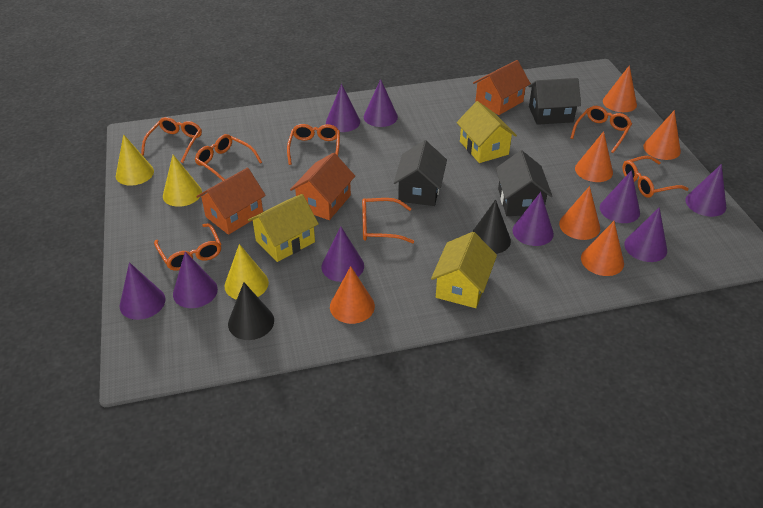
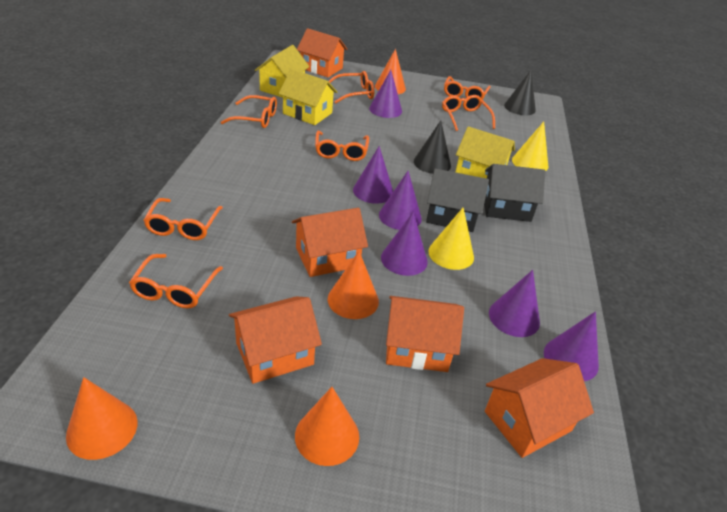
black house: [394,140,447,206] [496,150,552,216] [528,78,581,125] = 3 -> [426,169,489,232] [484,164,545,222] = 2
orange cone: [330,266,375,324] [559,186,600,240] [575,131,613,182] [581,221,624,276] [603,65,637,112] [643,110,681,160] = 6 -> [66,377,138,460] [295,387,359,466] [328,251,379,319] [375,49,406,94] = 4
orange house: [196,168,266,235] [290,153,355,220] [473,60,531,115] = 3 -> [229,297,322,384] [292,208,368,277] [297,28,347,77] [386,296,464,372] [485,358,594,458] = 5
purple cone: [119,262,165,320] [173,252,218,308] [322,227,364,282] [326,84,360,132] [364,79,398,127] [512,192,554,246] [600,170,640,223] [624,207,667,262] [685,164,726,217] = 9 -> [353,146,393,204] [369,70,402,118] [379,171,422,230] [381,212,428,276] [489,270,540,337] [544,311,599,381] = 6
yellow cone: [116,134,154,186] [163,155,202,207] [225,244,269,300] = 3 -> [428,207,474,270] [512,122,549,171] = 2

